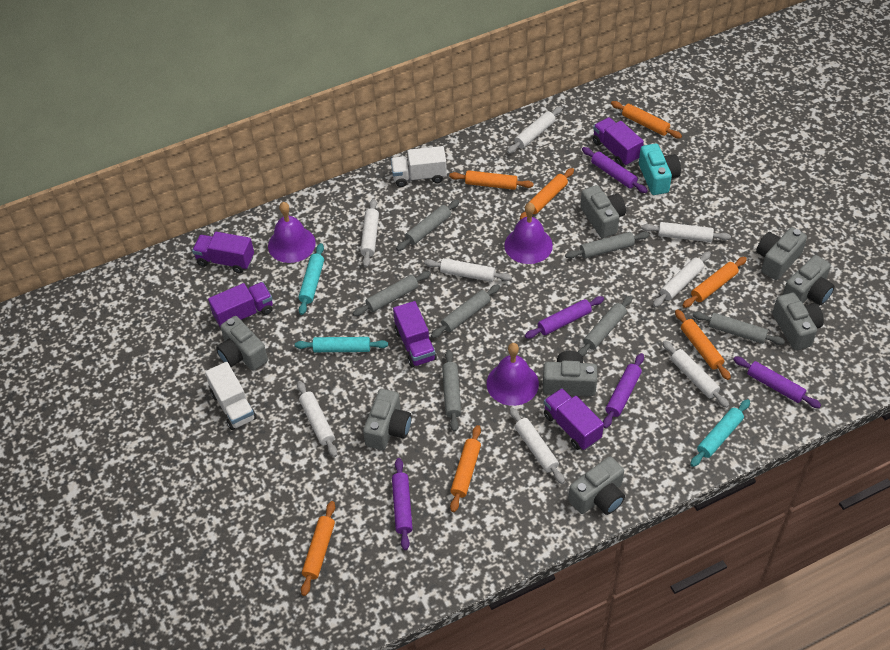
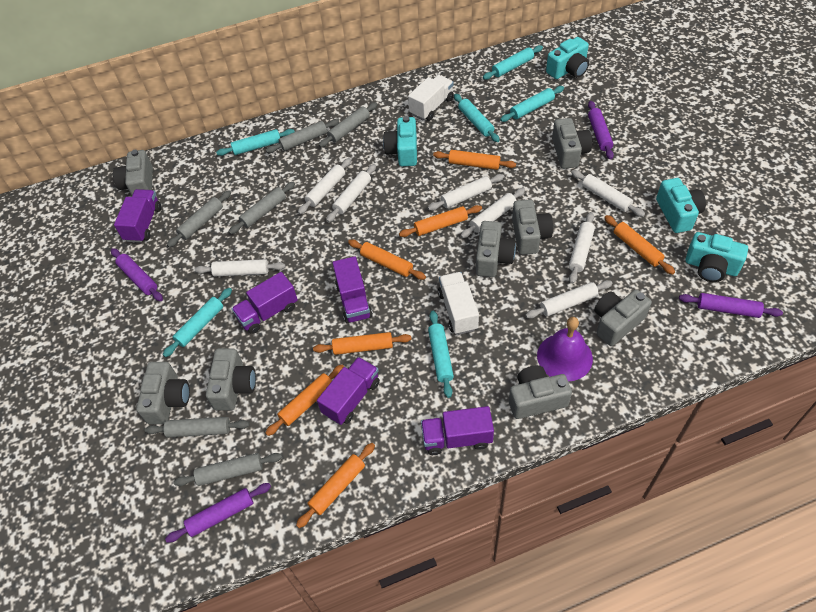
grey rolling pin: [353,271,431,316] [396,200,460,251] [431,284,500,338] [442,349,461,432] [565,232,649,259] [578,295,633,357] [692,312,785,345] = 7 -> [145,417,249,437] [167,190,231,247] [174,453,282,486] [229,182,295,234] [266,119,339,153] [319,102,378,147] = 6
purple bell: [268,202,316,263] [487,343,539,406] [504,202,553,264] = 3 -> [537,317,593,381] = 1
purple rolling pin: [392,458,413,550] [525,296,604,339] [582,147,648,193] [603,353,644,428] [733,356,821,408] = 5 -> [111,248,163,301] [165,483,271,543] [588,101,614,160] [679,293,783,318] = 4
turquoise camera: [639,143,681,195] = 1 -> [383,116,417,166] [546,37,589,79] [656,178,706,233] [686,232,748,282] = 4
turquoise rolling pin: [295,337,388,352] [298,243,324,315] [690,399,750,467] = 3 -> [163,288,232,357] [216,129,295,156] [428,310,454,398] [454,94,500,142] [483,45,543,80] [500,86,564,122] = 6

